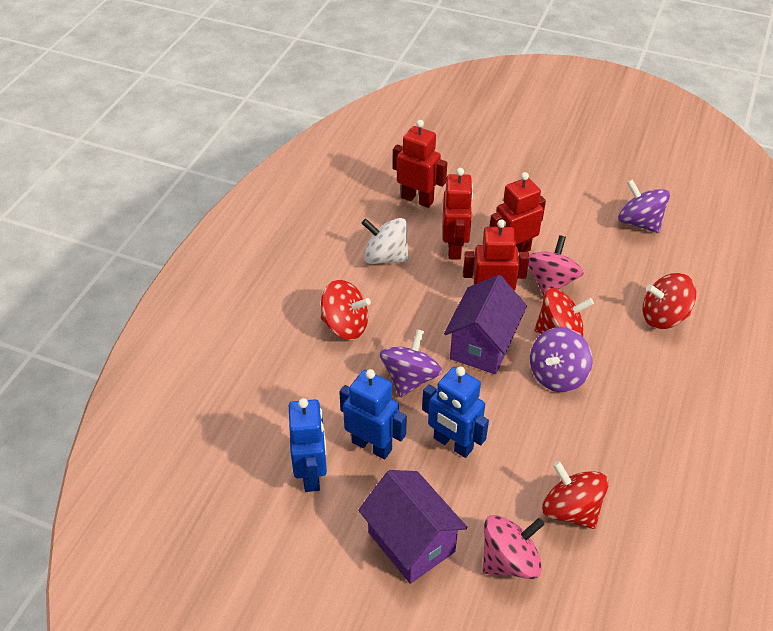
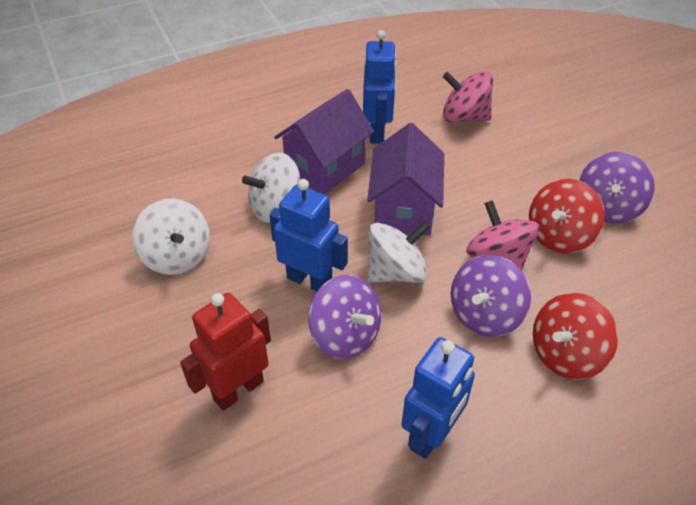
red robot: [393,120,447,208] [442,168,473,260] [463,220,529,290] [490,172,546,253] = 4 -> [180,293,271,411] = 1
red spinning top: [321,280,371,340] [535,288,594,337] [542,461,609,529] [643,273,696,329] = 4 -> [529,179,605,253] [533,293,618,379] = 2
white spinning top: [362,218,409,264] = 1 -> [132,198,210,275] [242,152,300,223] [368,221,430,283] = 3

